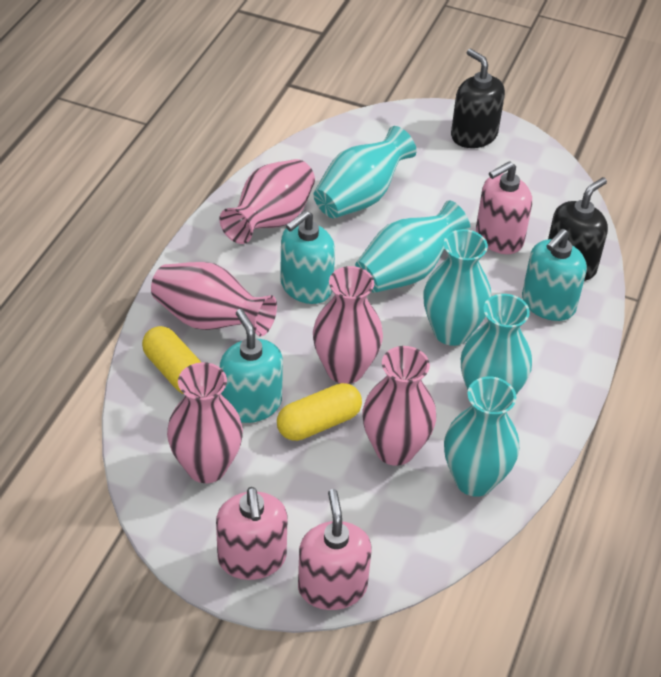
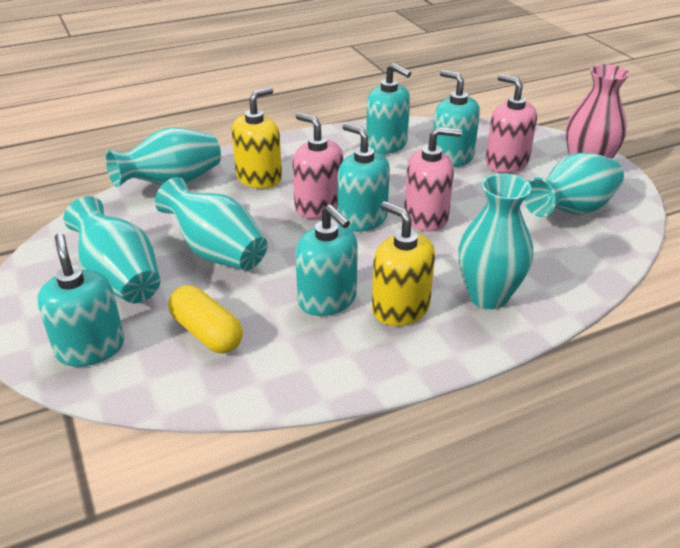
black soap dispenser: [451,49,505,148] [548,177,608,281] = 2 -> none = 0
pink vase: [151,262,277,336] [167,362,243,483] [219,159,315,244] [313,266,383,384] [362,346,436,466] = 5 -> [566,64,629,159] = 1
turquoise soap dispenser: [220,309,283,423] [280,211,335,304] [522,229,587,321] = 3 -> [37,233,124,367] [295,204,358,316] [337,123,390,232] [366,63,411,154] [433,70,480,167] = 5
yellow capsule: [142,326,201,394] [277,383,362,441] = 2 -> [168,285,243,353] = 1
yellow soap dispenser: none = 0 -> [232,87,282,189] [372,201,435,326] = 2

